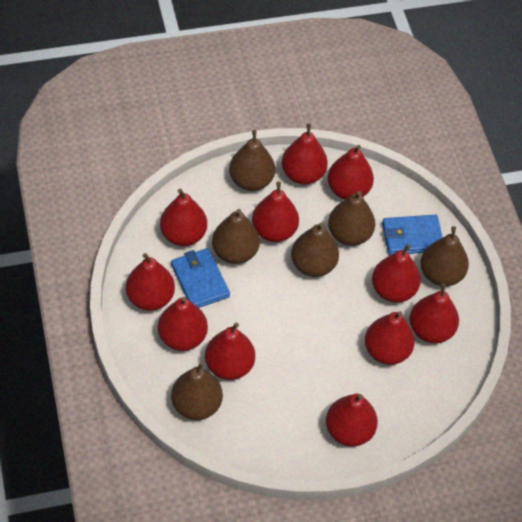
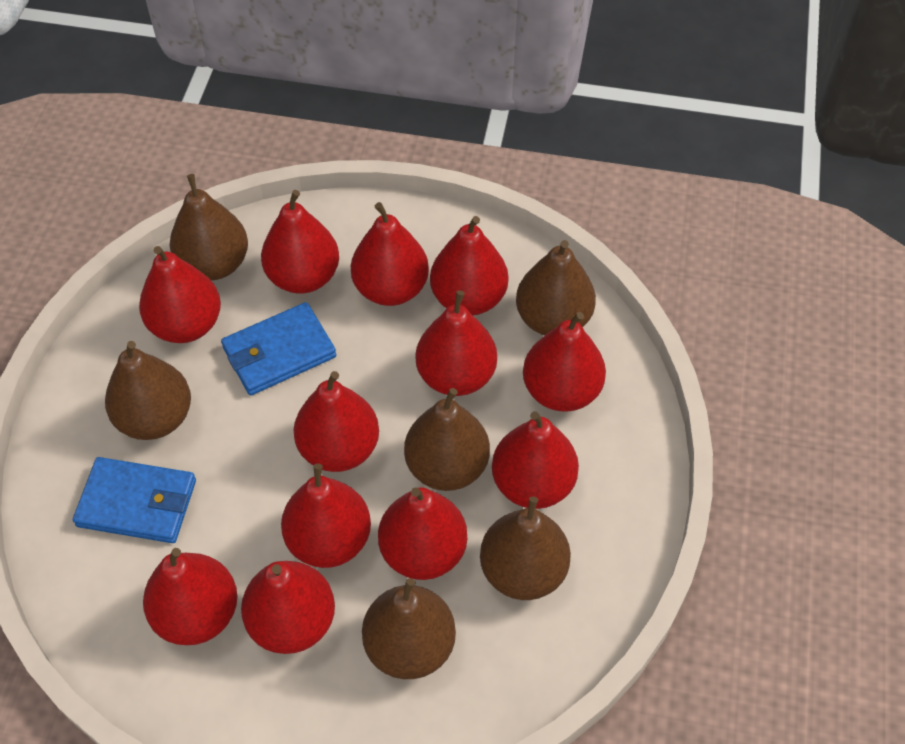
red pear: [126,253,175,311] [158,297,208,351] [160,189,207,246] [205,323,255,380] [252,181,299,242] [282,124,328,185] [326,394,378,447] [328,145,374,199] [365,311,415,365] [372,244,421,303] [410,283,459,343] = 11 -> [139,246,221,343] [143,548,237,645] [241,561,335,654] [261,190,339,294] [281,463,371,568] [294,371,379,472] [351,202,429,306] [378,487,467,580] [416,290,497,396] [430,216,508,315] [492,411,579,509] [523,312,606,412] = 12

